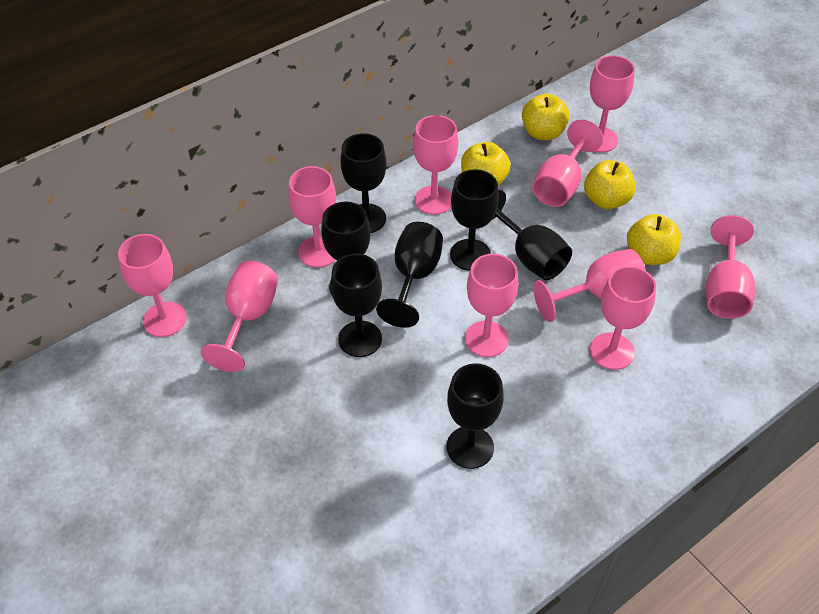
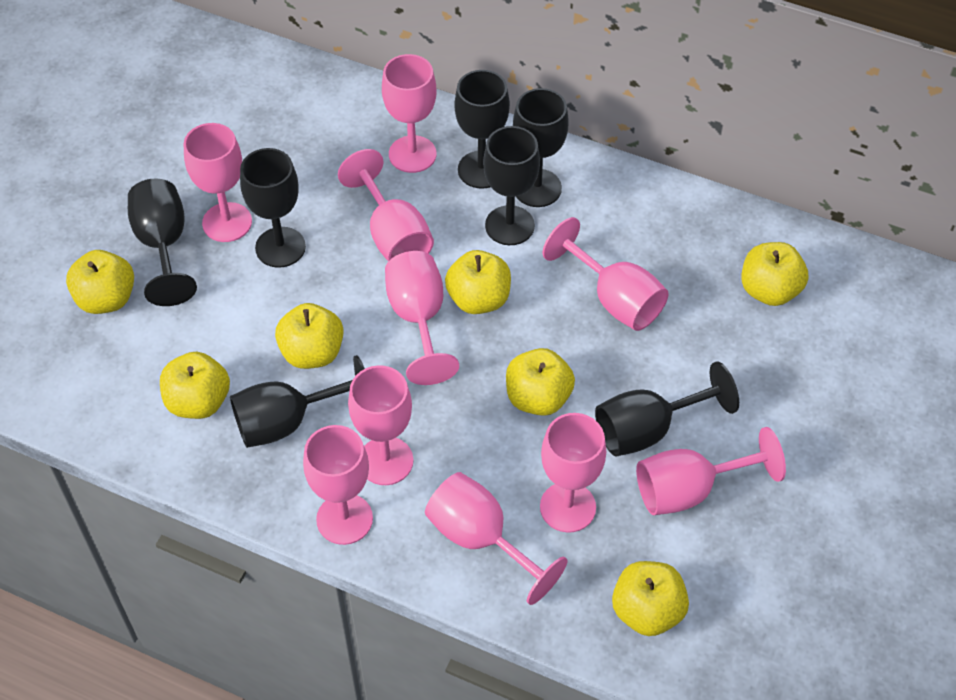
yellow apple: [461,142,511,186] [522,93,570,140] [584,160,636,209] [627,214,681,265] = 4 -> [66,250,134,314] [160,352,230,419] [275,303,344,369] [445,250,511,314] [506,348,575,416] [612,561,689,636] [741,242,808,306] = 7

